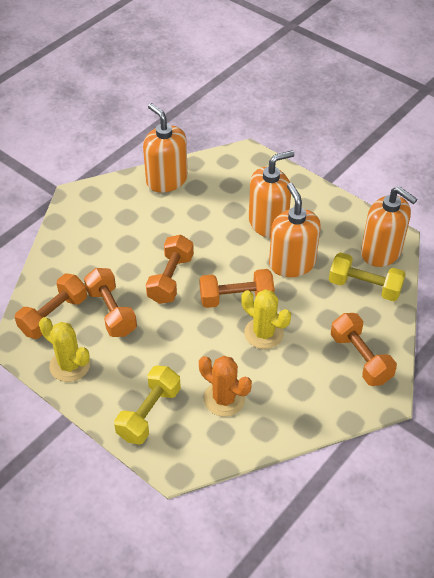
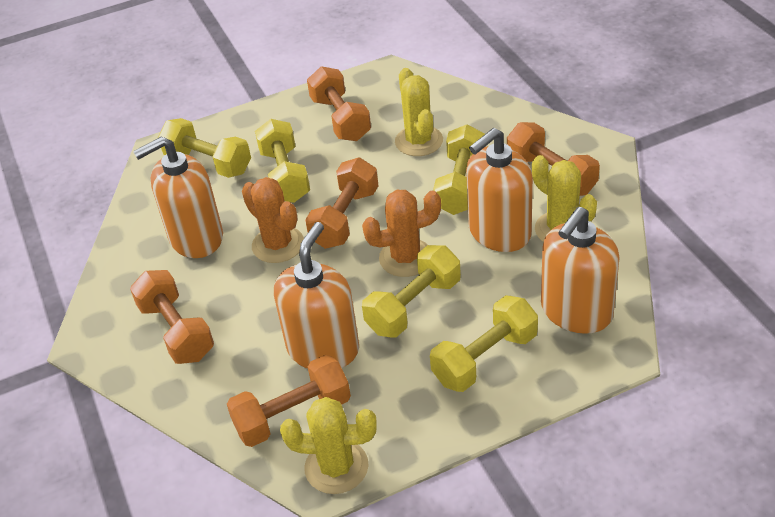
orange cactus: [199,356,252,417] = 1 -> [242,177,304,263] [362,190,441,277] = 2
yellow cactus: [39,317,90,382] [241,289,291,349] = 2 -> [280,397,377,494] [395,68,443,156] [532,155,597,242] = 3
yellow dumbbell: [114,366,181,445] [329,252,406,301] = 2 -> [158,118,251,178] [255,119,310,203] [362,245,461,337] [430,295,538,392] [433,125,486,215] = 5

